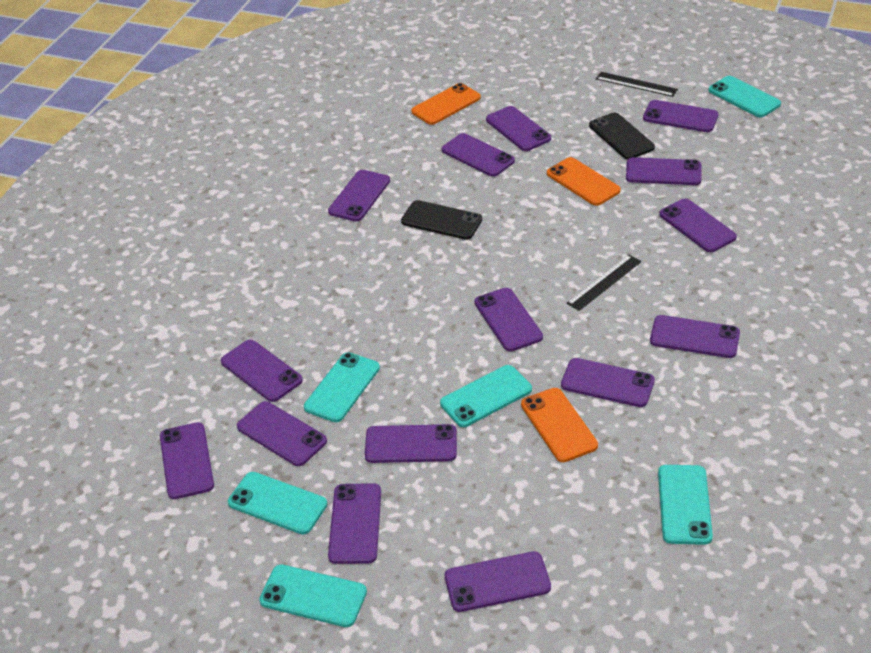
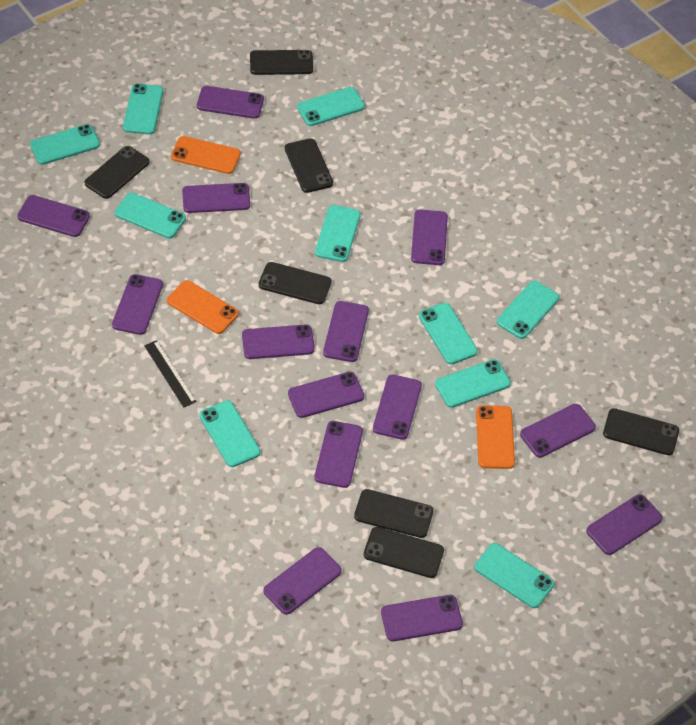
black phone: [401,200,482,240] [589,112,655,159] = 2 -> [85,146,149,199] [250,50,313,75] [259,262,332,304] [285,138,333,193] [354,489,433,538] [364,527,444,578] [603,408,679,455] = 7
black ruler: [566,255,641,311] [596,72,678,97] = 2 -> [144,340,197,408] = 1
purple phone: [160,422,214,499] [221,340,303,402] [237,401,327,466] [328,170,390,222] [328,483,381,564] [365,424,457,463] [442,133,515,177] [445,551,551,612] [474,288,543,351] [486,106,551,151] [561,358,655,407] [626,157,702,185] [643,100,719,132] [650,315,740,358] [659,198,737,252] = 15 -> [17,195,90,237] [112,274,163,335] [182,183,250,213] [197,86,264,119] [242,324,315,359] [263,547,342,615] [288,372,364,418] [314,421,363,488] [323,301,369,362] [373,374,422,440] [381,595,463,641] [411,210,448,265] [520,404,596,458] [586,494,663,555] = 14
turquoise phone: [228,472,327,534] [259,564,367,627] [304,352,380,422] [440,365,532,427] [658,465,713,545] [708,76,781,118] = 6 -> [30,124,100,165] [115,193,186,239] [123,84,163,135] [199,400,260,467] [297,87,365,126] [315,205,361,262] [419,303,478,364] [435,359,511,408] [475,543,554,608] [497,281,559,339] = 10

